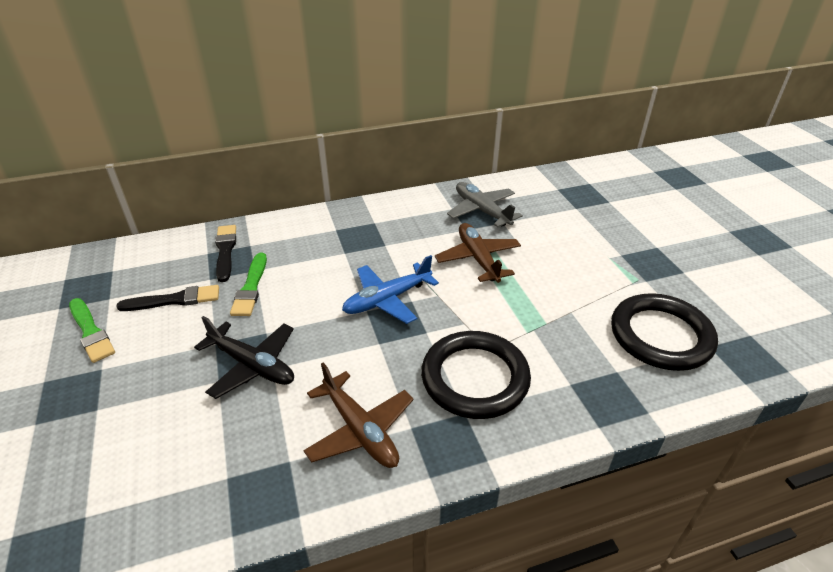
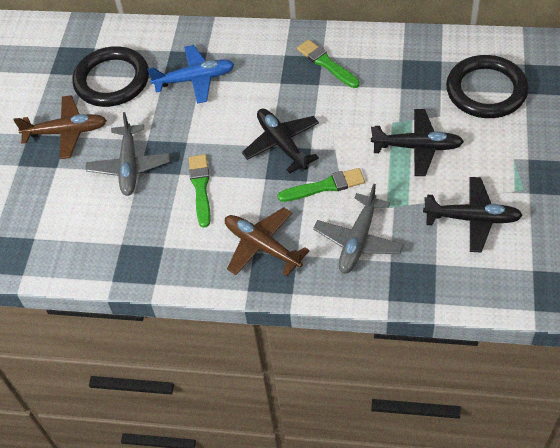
black brush: [116,285,219,311] [215,225,236,282] = 2 -> none = 0
black plane: [194,316,294,399] = 1 -> [242,109,319,174] [371,109,464,176] [423,177,523,253] = 3
green brush: [69,298,115,363] [230,253,267,316] = 2 -> [189,154,210,228] [277,168,365,202] [297,39,360,88] = 3
grey plane: [447,182,523,227] = 1 -> [86,112,170,196] [313,184,404,274] = 2

